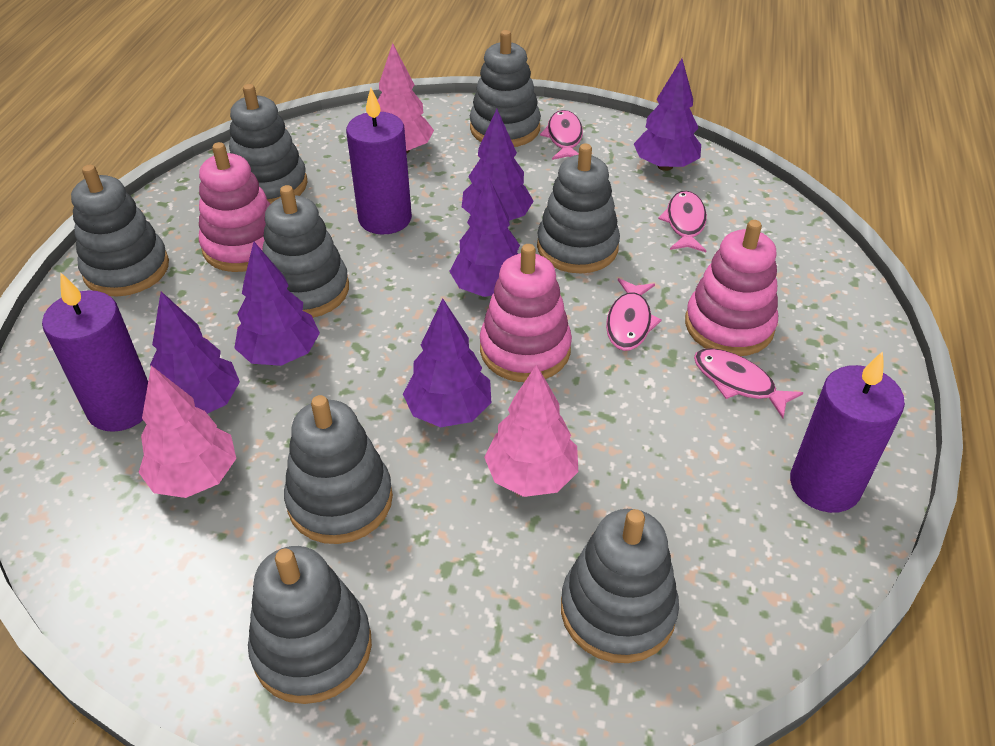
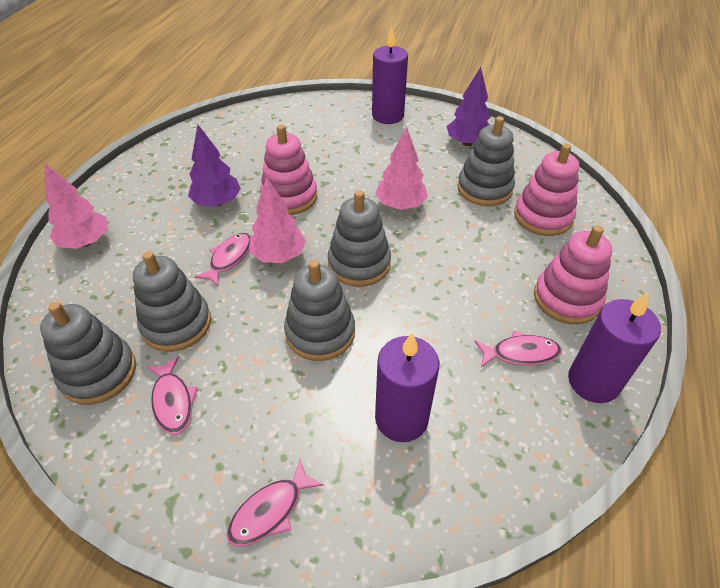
grey stacking toy: [71,165,169,297] [229,84,307,204] [248,546,372,704] [263,185,349,318] [284,395,393,544] [470,30,541,147] [537,144,620,273] [561,509,679,663] = 8 -> [40,302,136,405] [133,251,211,352] [284,260,355,361] [328,190,391,287] [457,116,515,206] = 5
purple tree: [150,292,240,414] [235,242,320,366] [403,299,491,427] [449,176,520,297] [462,109,534,221] [634,58,701,171] = 6 -> [188,125,241,207] [447,67,491,146] = 2

